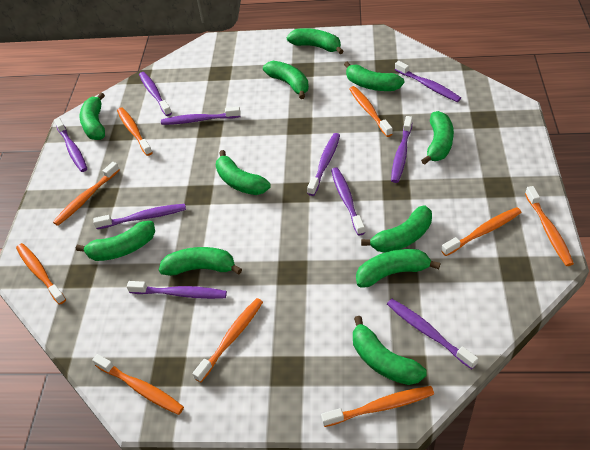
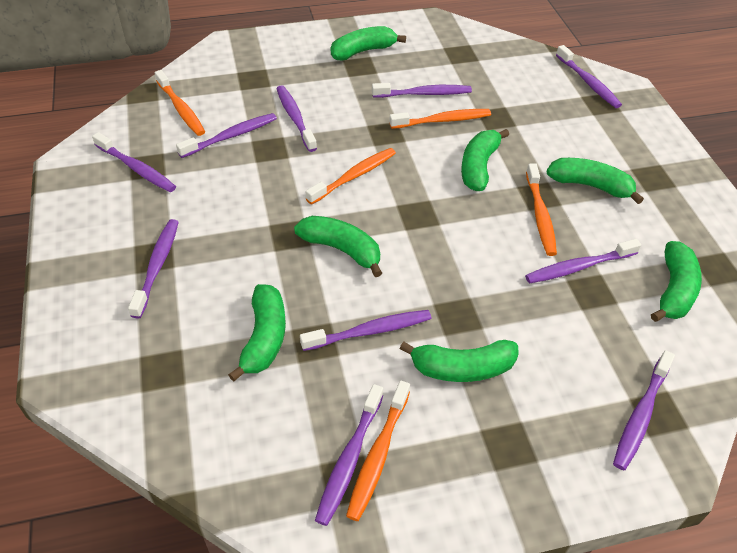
green banana: [76,221,155,261] [80,93,105,140] [159,247,242,276] [216,150,271,195] [263,61,309,99] [287,28,344,54] [344,61,404,91] [353,316,427,385] [356,249,441,288] [361,206,432,253] [421,111,454,165] = 11 -> [228,284,286,382] [294,216,382,277] [331,26,406,61] [400,340,519,382] [461,129,509,191] [546,158,644,204] [651,241,702,322] = 7
orange toothbrush: [16,243,66,305] [53,162,120,226] [92,354,184,415] [117,107,153,156] [192,298,263,383] [321,386,434,427] [349,86,393,137] [441,207,522,256] [525,186,574,266] = 9 -> [155,70,205,136] [305,148,396,205] [346,381,410,521] [389,109,491,129] [526,163,557,256] = 5

